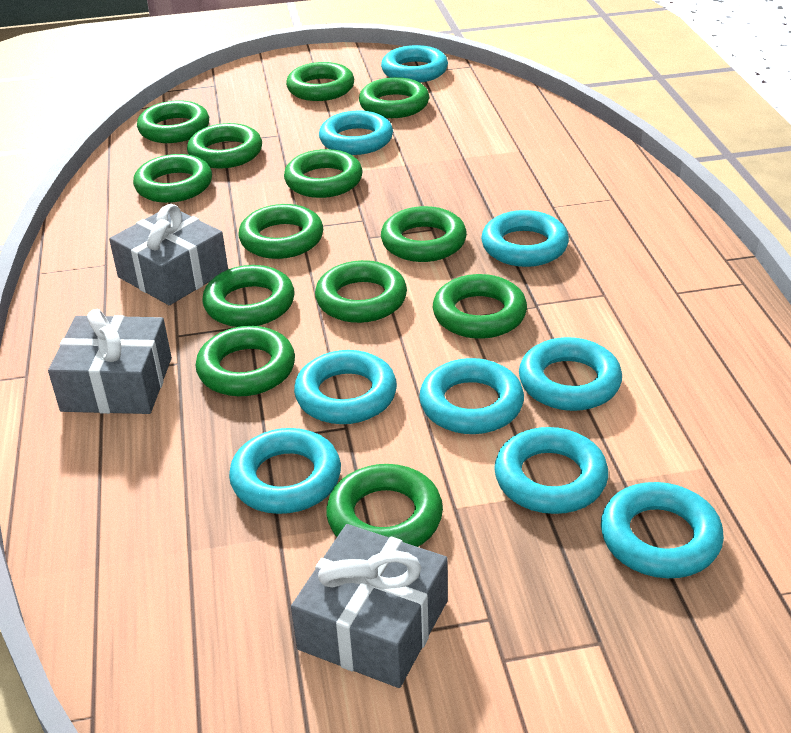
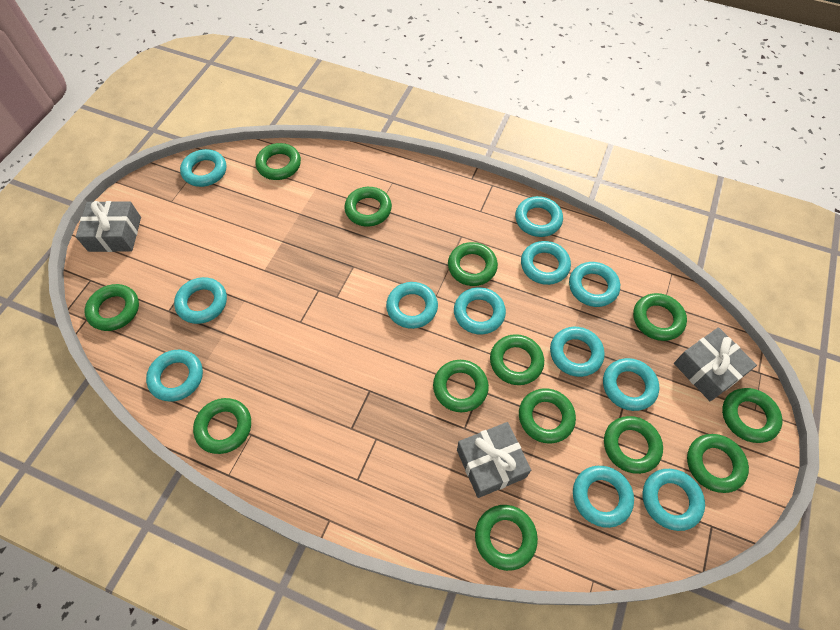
turquoise ring: [229,428,341,514] [294,350,397,424] [319,111,393,155] [381,45,448,83] [419,358,524,434] [481,210,569,267] [494,427,608,514] [519,337,622,411] [601,482,724,578] = 9 -> [146,350,203,402] [174,277,227,324] [180,149,226,187] [386,282,438,329] [454,287,506,334] [515,196,563,237] [521,241,571,285] [550,327,605,377] [569,262,620,307] [573,466,634,528] [603,358,659,411] [643,469,705,531] = 12

